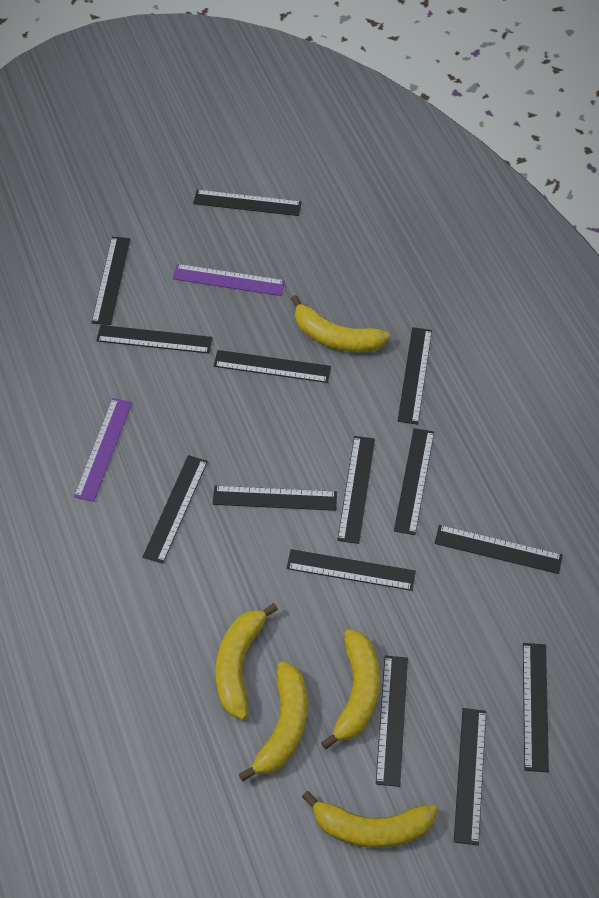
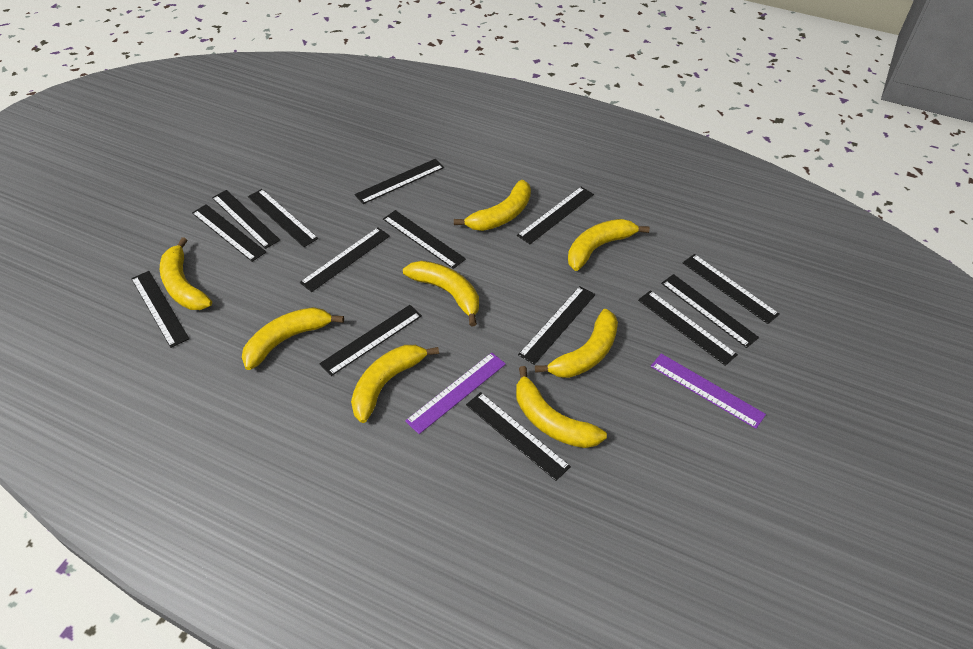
yellow banana: [216,603,278,720] [239,661,307,782] [291,295,390,353] [302,791,437,848] [321,629,380,750] = 5 -> [160,237,212,310] [242,307,344,370] [351,345,439,423] [403,261,479,327] [454,180,531,231] [516,366,607,448] [535,309,618,378] [568,219,650,271] = 8

